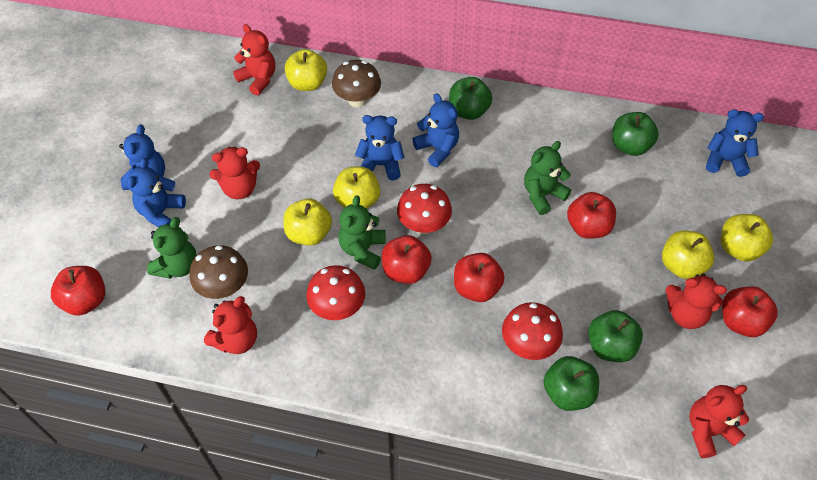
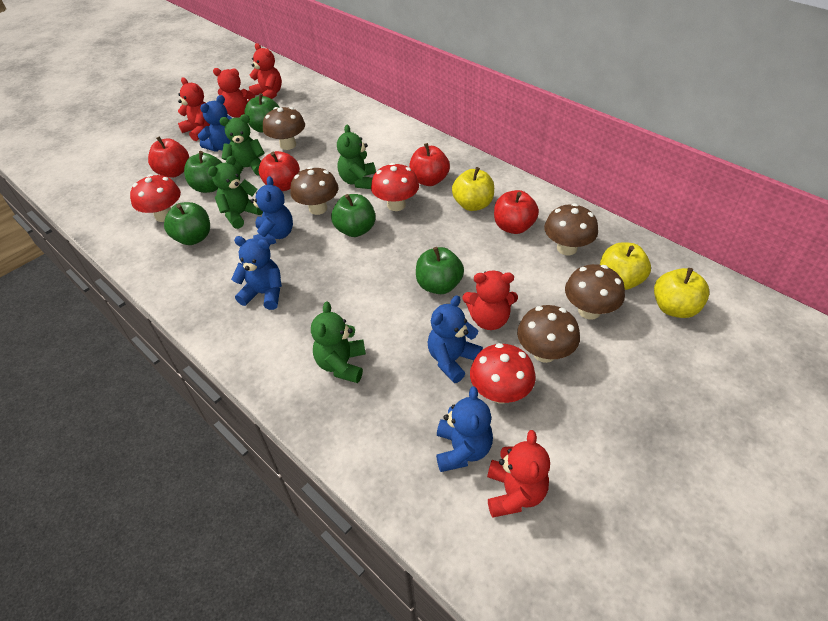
brown mushroom: [190,245,248,299] [332,60,381,107] = 2 -> [263,107,305,150] [290,166,338,215] [517,305,580,363] [544,203,598,255] [565,264,625,319] = 5
green apple: [449,77,492,120] [543,356,599,411] [588,310,643,362] [612,112,659,156] = 4 -> [164,202,210,245] [184,151,222,193] [244,93,280,133] [331,194,376,237] [416,247,464,294] = 5
green teddy bear: [147,217,196,279] [338,195,386,270] [524,141,571,215] = 3 -> [208,156,263,229] [219,114,264,176] [311,302,366,383] [337,124,376,189] = 4
red apple: [51,266,105,316] [382,235,431,284] [454,253,505,302] [567,192,616,239] [722,286,778,337] = 5 -> [148,136,189,177] [259,151,300,191] [409,143,450,186] [494,190,539,234] = 4
yellow apple: [284,199,332,246] [285,49,327,91] [333,167,380,209] [662,230,714,279] [721,214,773,262] = 5 -> [452,167,494,211] [600,242,651,290] [654,268,710,318] = 3

